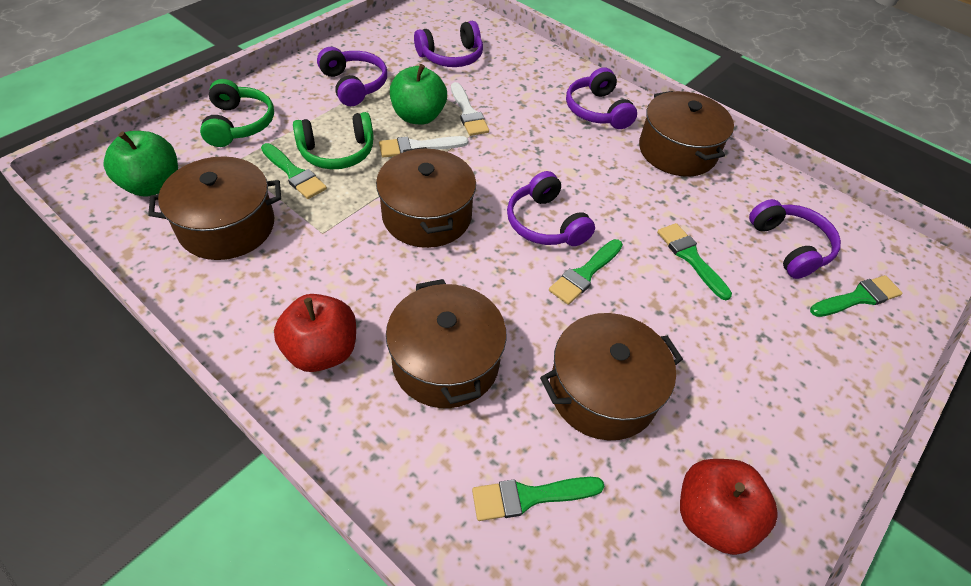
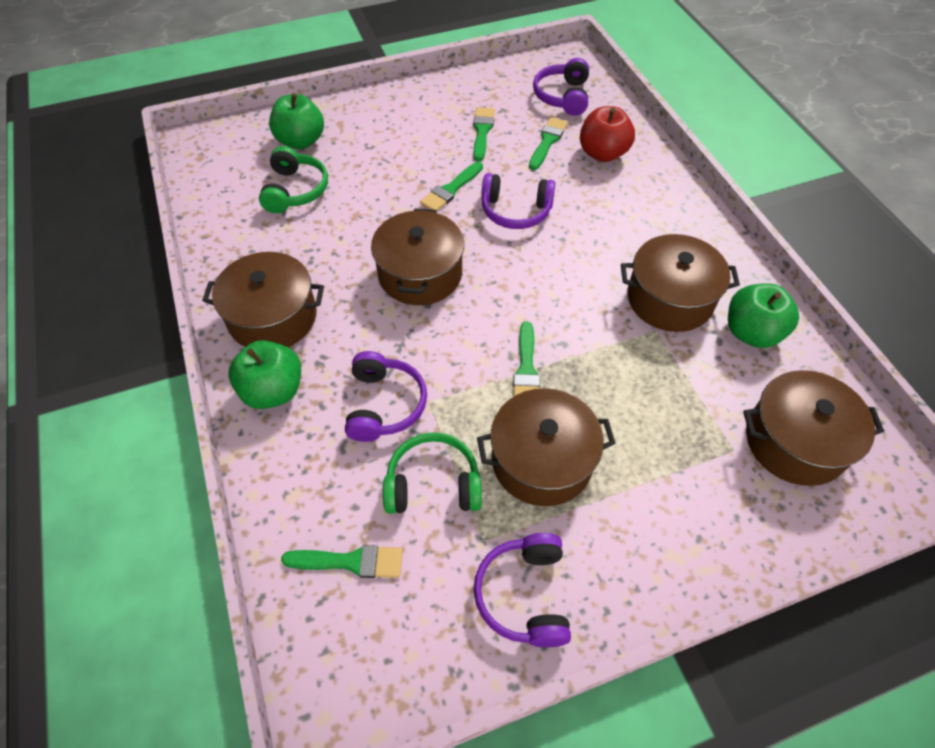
green apple: [104,131,178,197] [390,64,447,125] = 2 -> [229,340,301,409] [269,93,324,149] [728,283,799,348] = 3
purple headphones: [317,47,387,106] [414,21,483,67] [507,171,595,246] [566,67,637,129] [749,199,841,279] = 5 -> [345,351,427,442] [474,533,571,647] [481,173,555,229] [533,58,589,116] = 4
red apple: [274,294,356,372] [680,459,778,555] = 2 -> [580,106,635,162] = 1
white brush: [379,136,468,158] [451,82,489,136] = 2 -> none = 0

